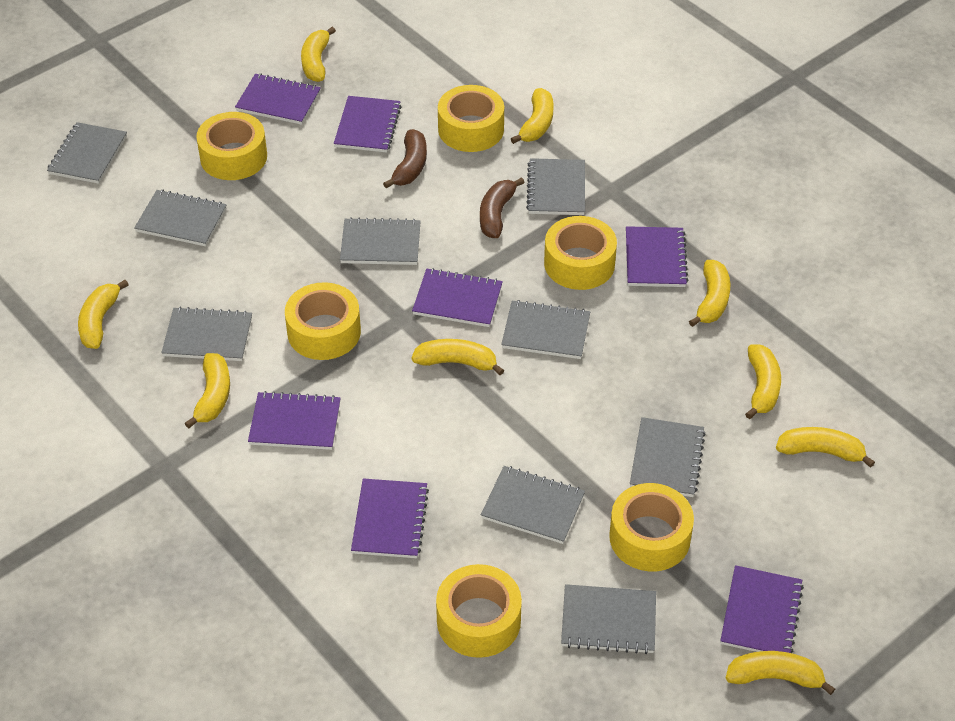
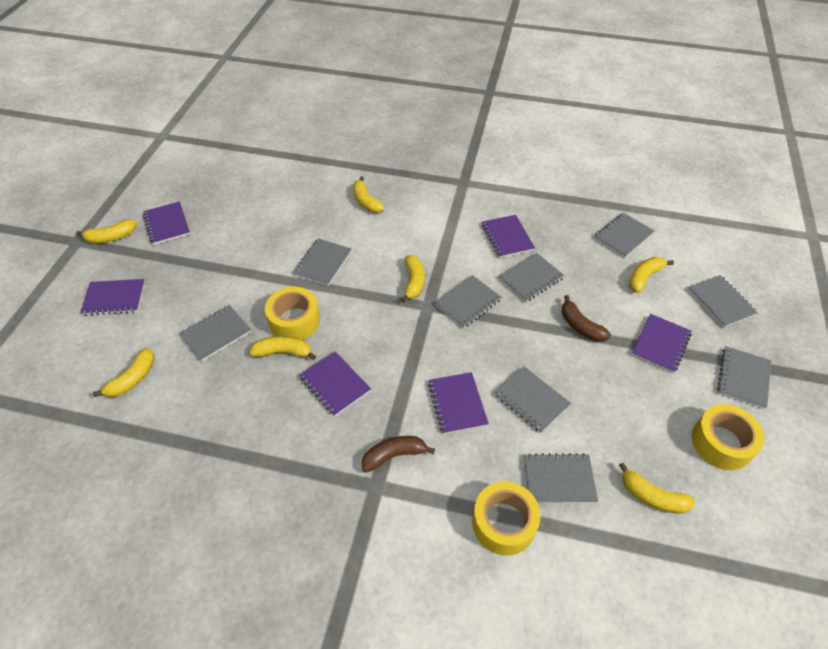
purple notebook: [235,73,321,125] [248,391,341,450] [334,96,402,153] [351,478,429,558] [412,268,503,327] [626,226,688,287] [720,565,804,653] = 7 -> [80,279,145,316] [143,202,190,245] [299,351,371,416] [428,372,489,434] [482,215,535,258] [631,314,692,373] = 6
yellow banana: [78,280,129,349] [184,353,230,429] [301,27,336,82] [411,339,504,375] [511,88,554,144] [689,260,730,327] [726,651,835,695] [745,344,781,419] [776,427,875,468] = 9 -> [76,219,137,243] [93,348,155,397] [249,336,316,360] [353,176,385,213] [401,255,425,303] [619,462,695,514] [629,257,674,293] = 7
yellow tape: [196,112,267,180] [285,282,361,360] [436,564,522,658] [438,85,504,152] [544,216,617,290] [609,483,694,571] = 6 -> [265,287,320,340] [472,481,541,556] [692,404,764,470] = 3

